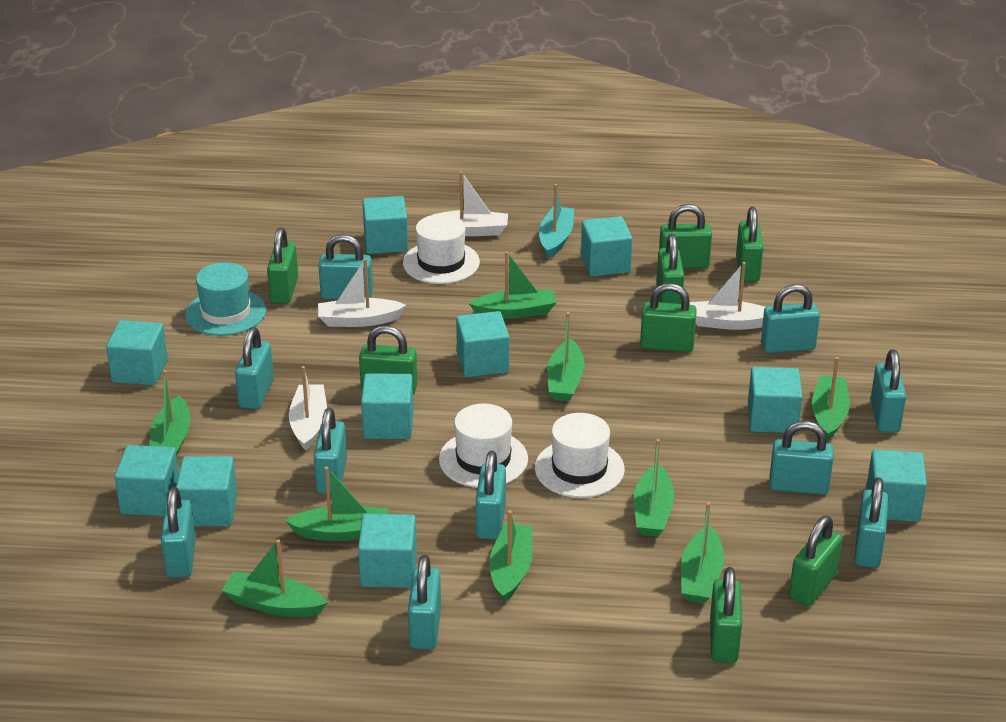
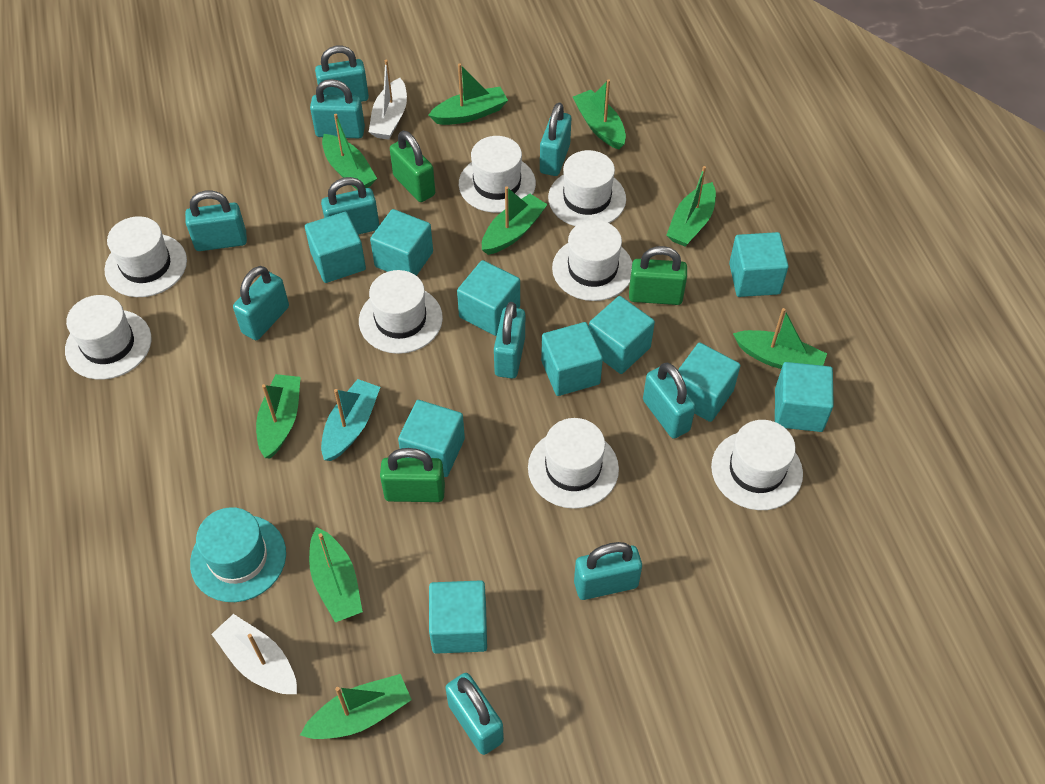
green padlock: [267,227,298,304] [359,325,417,395] [640,283,697,352] [656,234,684,304] [659,204,712,269] [710,567,742,663] [736,207,763,282] [789,516,843,606] = 8 -> [380,448,445,502] [390,131,435,202] [629,246,687,305] = 3
white boat: [289,366,327,451] [318,258,406,327] [433,172,508,236] [690,262,765,330] = 4 -> [211,614,297,694] [369,60,407,140] = 2
white hat: [403,214,480,284] [439,404,528,488] [535,413,625,498] = 3 -> [65,295,151,380] [104,216,187,297] [359,270,443,354] [459,136,536,213] [528,418,619,509] [548,150,626,226] [552,220,633,301] [711,420,803,510] = 8

